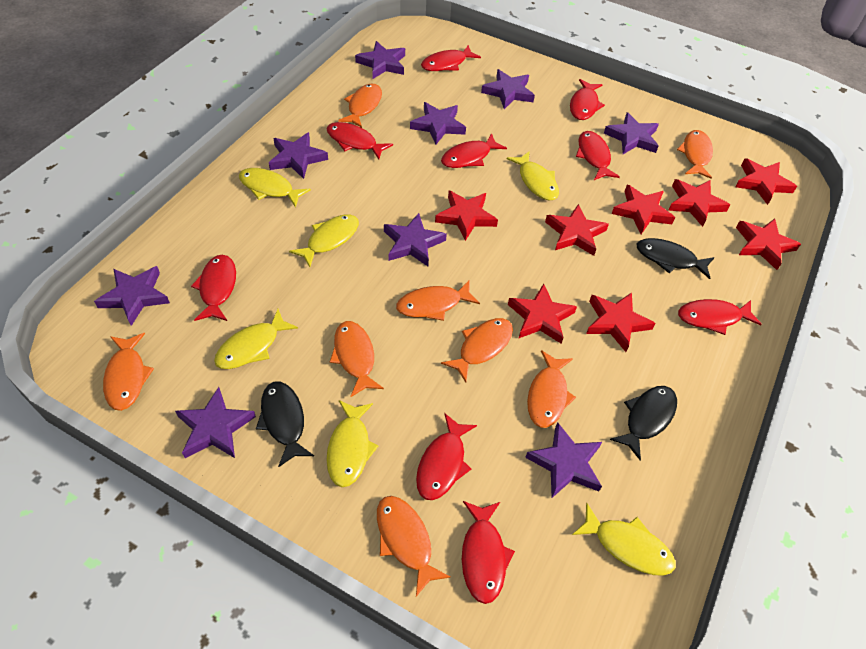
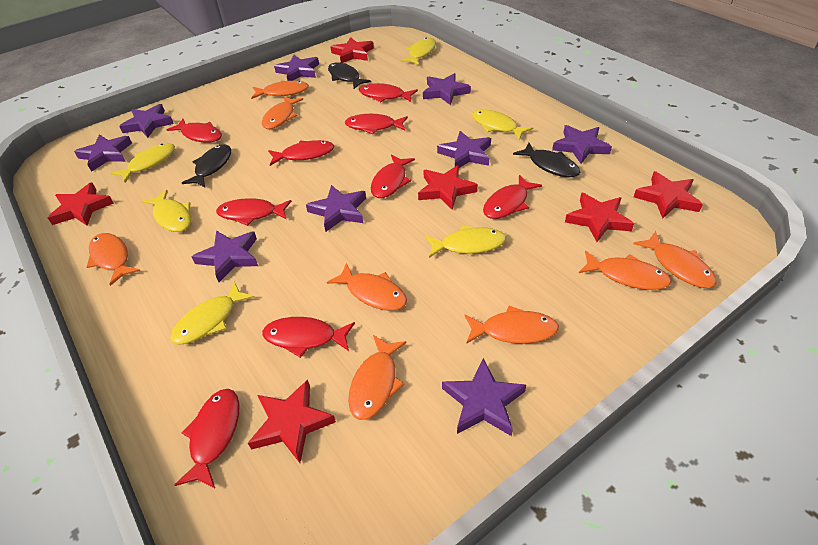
red star: [435,191,498,241] [508,284,577,344] [545,204,609,256] [586,292,655,352] [612,185,675,234] [668,179,730,227] [735,158,797,205] [736,219,801,270] = 8 -> [48,182,114,226] [248,380,336,463] [330,37,374,63] [418,165,478,210] [565,193,634,242] [634,171,703,219] = 6

